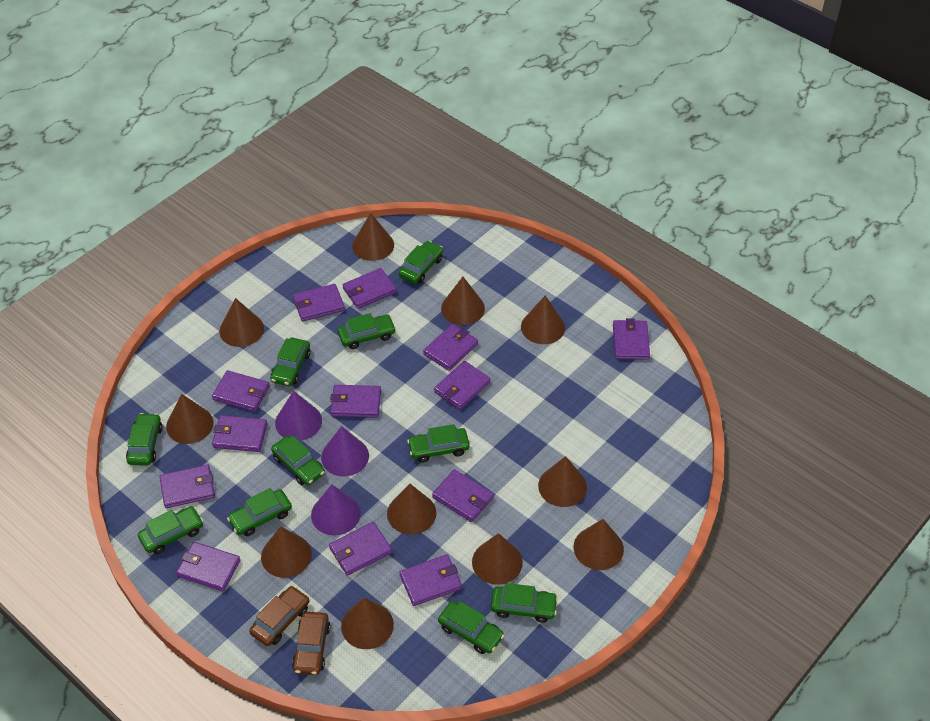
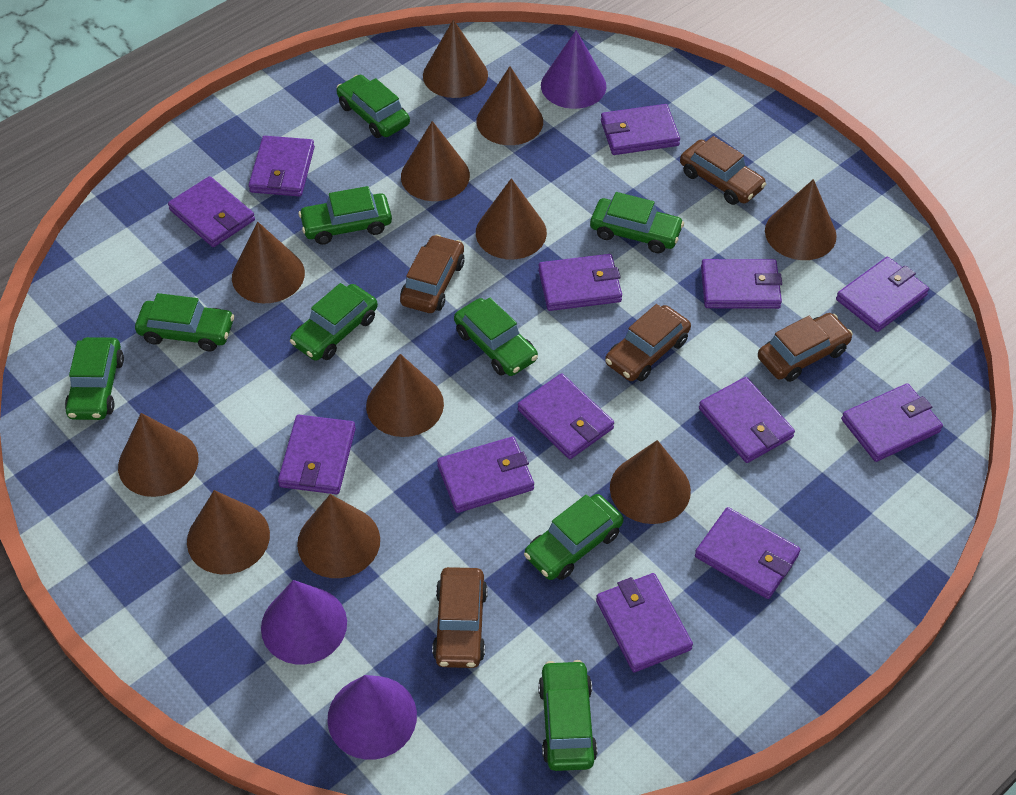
brown car: [249,586,309,646] [292,612,331,675] = 2 -> [400,234,464,313] [432,567,488,668] [605,304,691,381] [680,136,766,205] [758,313,853,382] = 5
green car: [126,413,163,466] [138,506,203,554] [227,488,292,536] [270,337,311,386] [271,436,325,485] [338,313,396,349] [399,241,443,284] [407,424,470,462] [438,601,505,654] [491,583,558,623] = 10 -> [65,337,124,420] [135,293,234,351] [290,283,378,360] [299,186,392,245] [337,75,410,138] [454,298,538,376] [524,494,624,580] [538,660,598,771] [590,192,684,253] = 9

